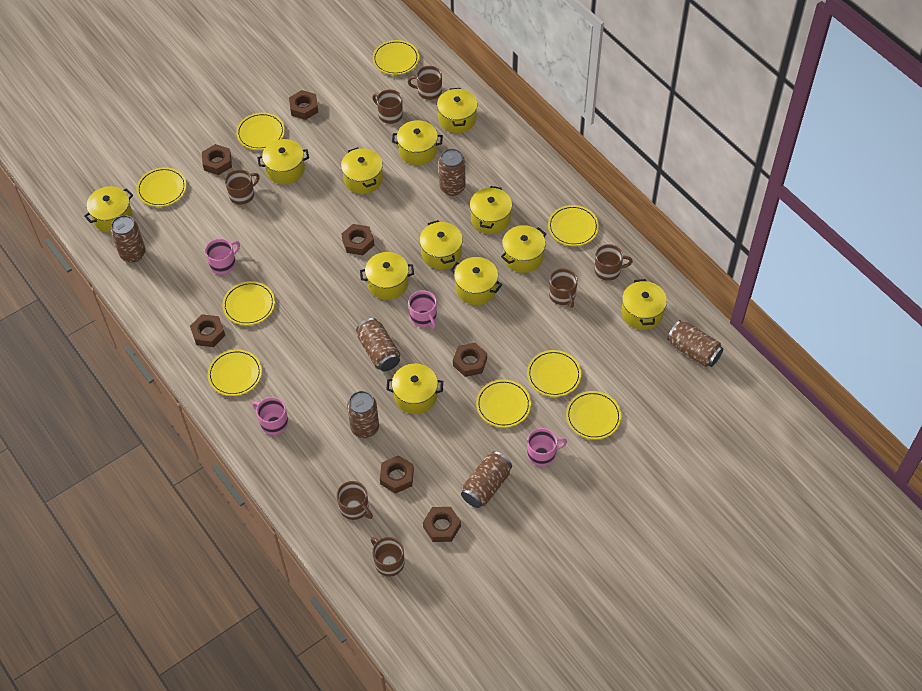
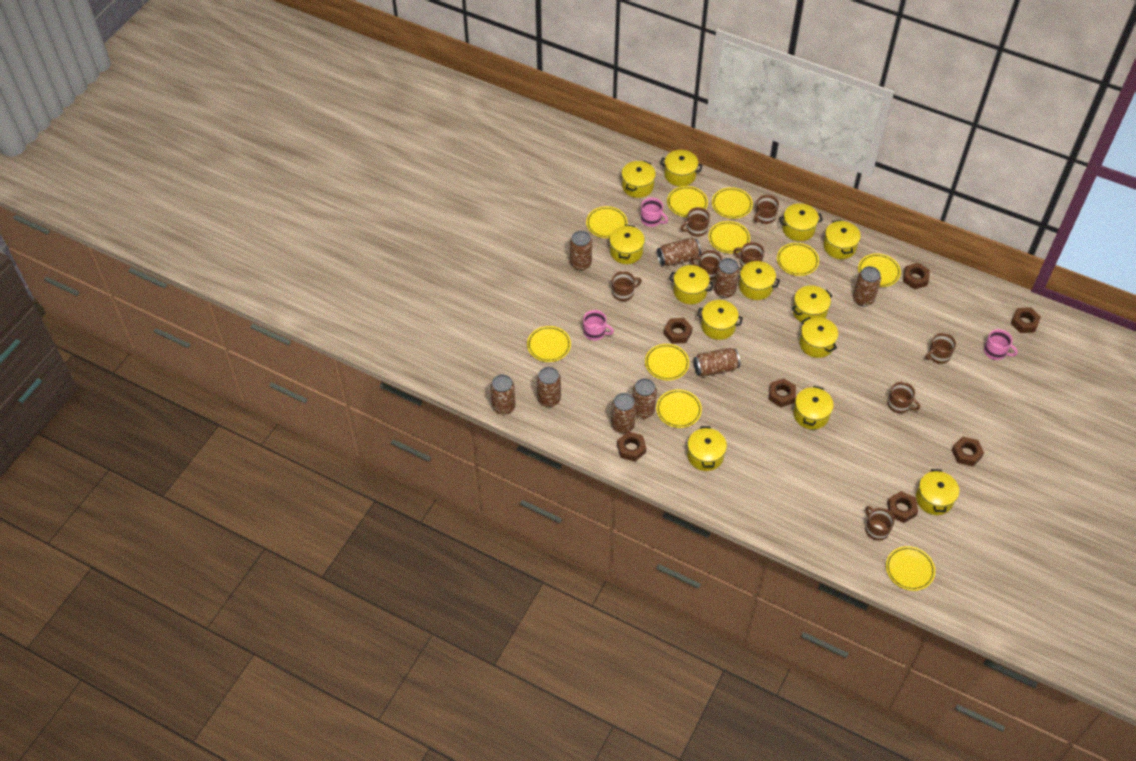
brown can: [111,215,146,262] [347,391,379,438] [356,318,400,371] [439,148,465,196] [461,451,512,508] [667,320,724,367] = 6 -> [490,374,516,415] [537,367,561,407] [570,231,592,271] [611,393,636,433] [632,378,657,419] [657,238,701,266] [693,348,740,377] [714,258,739,298] [853,266,881,306] = 9
brown mug: [225,169,260,205] [337,481,373,520] [371,537,405,576] [372,89,403,124] [408,66,442,100] [549,269,578,308] [594,244,633,281] = 7 -> [612,271,642,301] [681,207,710,237] [691,250,722,280] [733,242,764,267] [754,195,779,224] [865,506,895,541] [887,382,920,413] [925,333,956,364] = 8
pink mug: [205,238,240,275] [252,397,288,435] [408,290,437,329] [527,428,567,466] = 4 -> [583,310,614,341] [641,198,668,227] [984,329,1018,360] = 3
yellow plate: [136,167,186,207] [207,349,262,396] [222,281,275,325] [236,113,285,150] [372,40,419,75] [476,379,531,428] [527,350,581,397] [548,205,599,246] [566,391,621,440] = 9 -> [527,326,571,362] [586,206,628,238] [645,344,689,380] [656,389,702,428] [667,186,708,217] [708,221,750,253] [712,187,753,219] [777,243,819,276] [858,253,901,287] [886,546,935,591] = 10
yellow pot: [84,186,133,233] [257,139,309,184] [341,147,383,194] [360,252,414,300] [386,364,443,414] [392,120,443,165] [419,220,463,269] [437,88,477,133] [451,257,502,305] [470,186,512,234] [501,225,546,273] [621,279,667,330] = 12 -> [609,225,645,264] [622,160,656,198] [660,150,702,186] [669,265,714,304] [687,426,727,471] [697,300,743,340] [738,261,780,300] [779,203,823,241] [792,285,833,323] [793,386,834,430] [800,317,838,358] [823,220,861,259] [916,469,959,515] = 13

